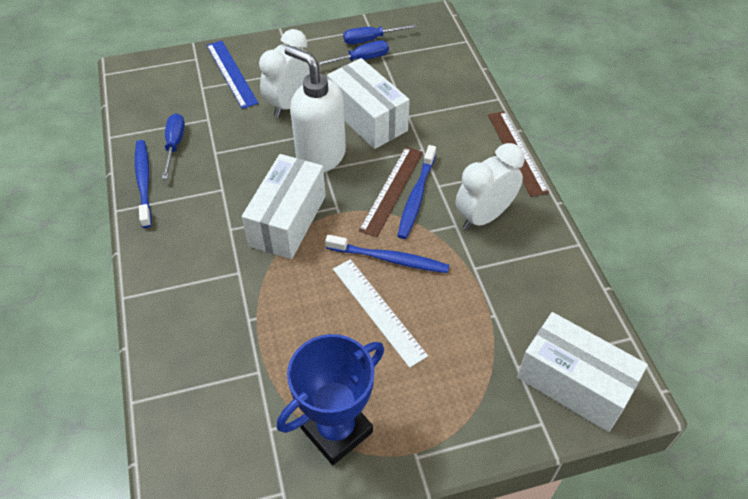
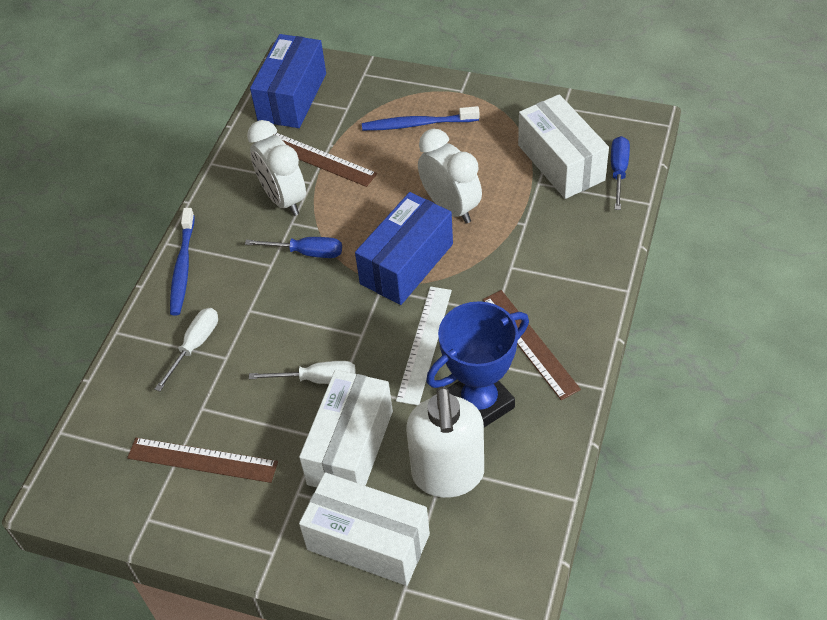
blue box: none = 0 -> [250,34,326,128] [355,192,453,305] = 2
blue ruler: [207,41,259,109] = 1 -> none = 0
blue screwdriver: [162,113,185,179] [318,40,389,66] [343,24,417,44] = 3 -> [245,237,342,258] [611,136,630,210] = 2
blue toothbrush: [135,140,152,228] [325,235,449,273] [397,145,436,239] = 3 -> [170,208,195,316] [362,106,480,131] = 2
brown ruler: [359,147,423,237] [488,111,549,197] = 2 -> [127,438,278,483] [273,133,377,187] [483,290,581,400] = 3
white screwdriver: none = 0 -> [154,308,218,392] [249,361,356,384] = 2

